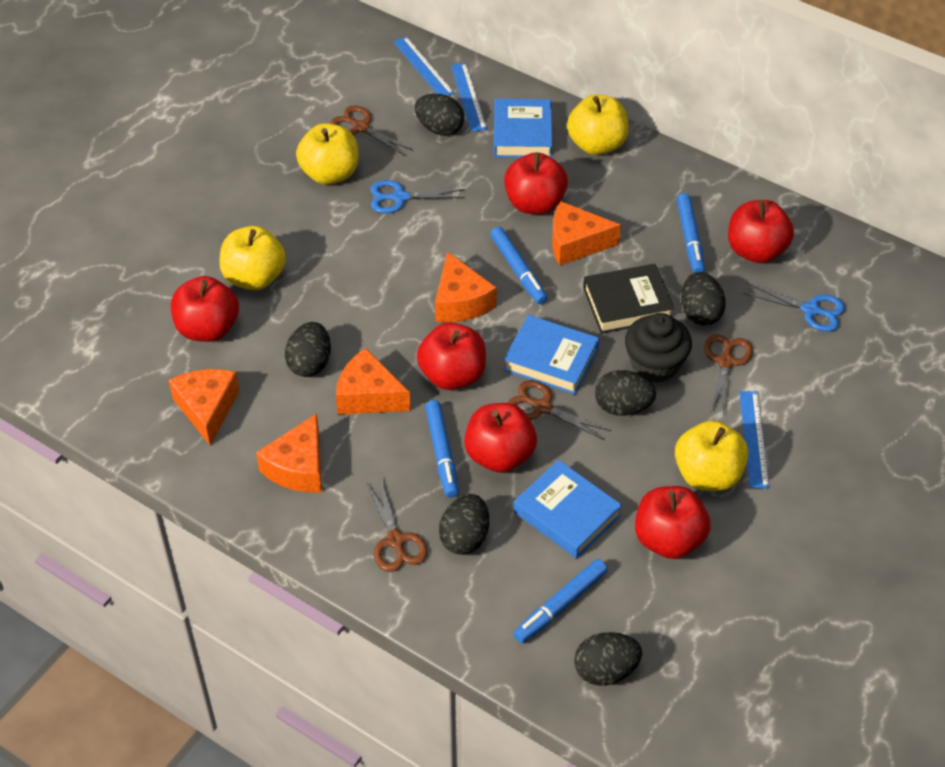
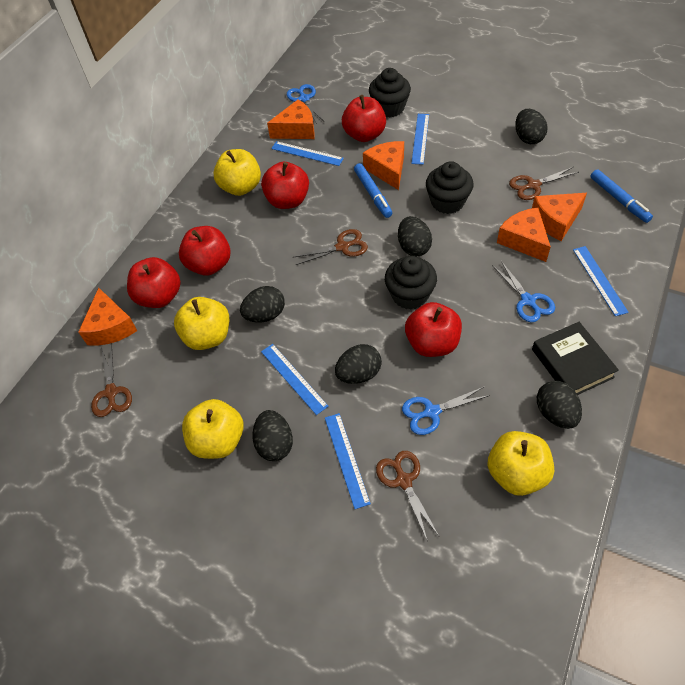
black cupcake: [625,313,692,383] = 1 -> [369,68,411,118] [385,256,437,310] [426,161,474,214] = 3
blue book: [494,99,552,158] [503,315,599,395] [514,460,622,559] = 3 -> none = 0
blue marker: [425,400,459,498] [490,227,547,304] [513,559,608,643] [677,193,705,273] = 4 -> [354,163,392,218] [590,169,653,223] = 2
blue ruler: [393,36,454,96] [451,63,487,132] [739,391,769,488] = 3 -> [261,344,329,415] [271,141,344,166] [325,413,371,509] [411,114,429,165] [573,246,629,316] = 5
blue scissors: [370,180,465,213] [743,283,845,332] = 2 -> [287,84,324,124] [402,386,490,435] [492,261,555,322] = 3
red apple: [171,276,239,342] [417,323,486,390] [464,403,537,473] [504,152,568,215] [635,486,710,559] [728,200,794,263] = 6 -> [127,257,181,308] [179,226,231,275] [261,162,309,209] [342,95,386,142] [405,302,462,357] = 5

